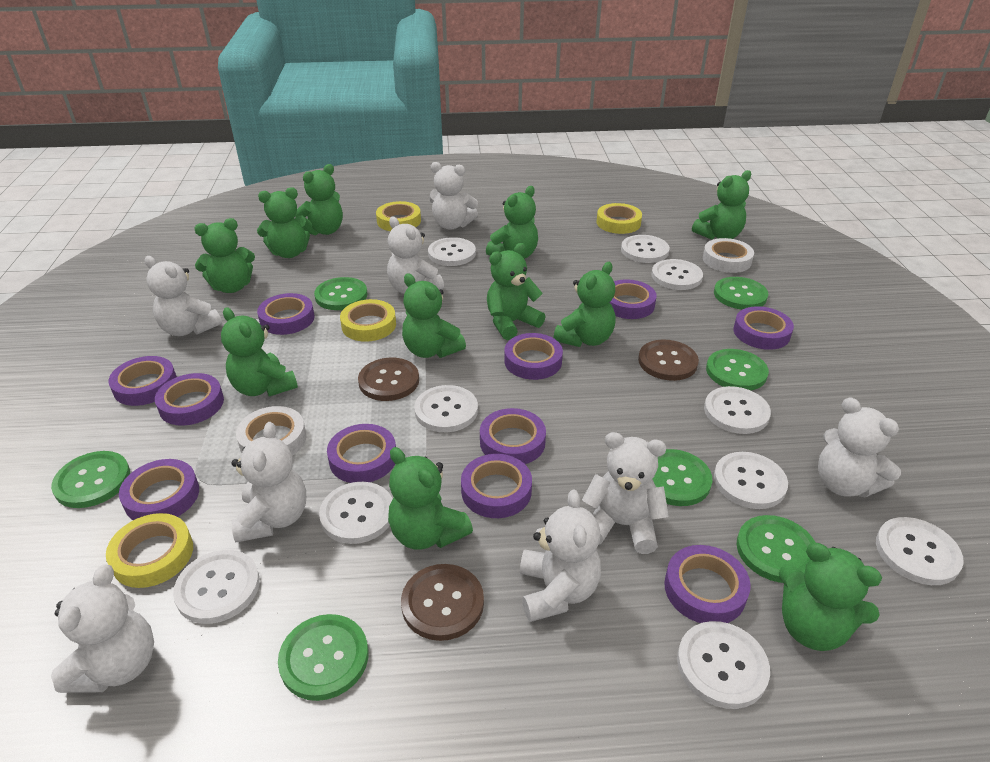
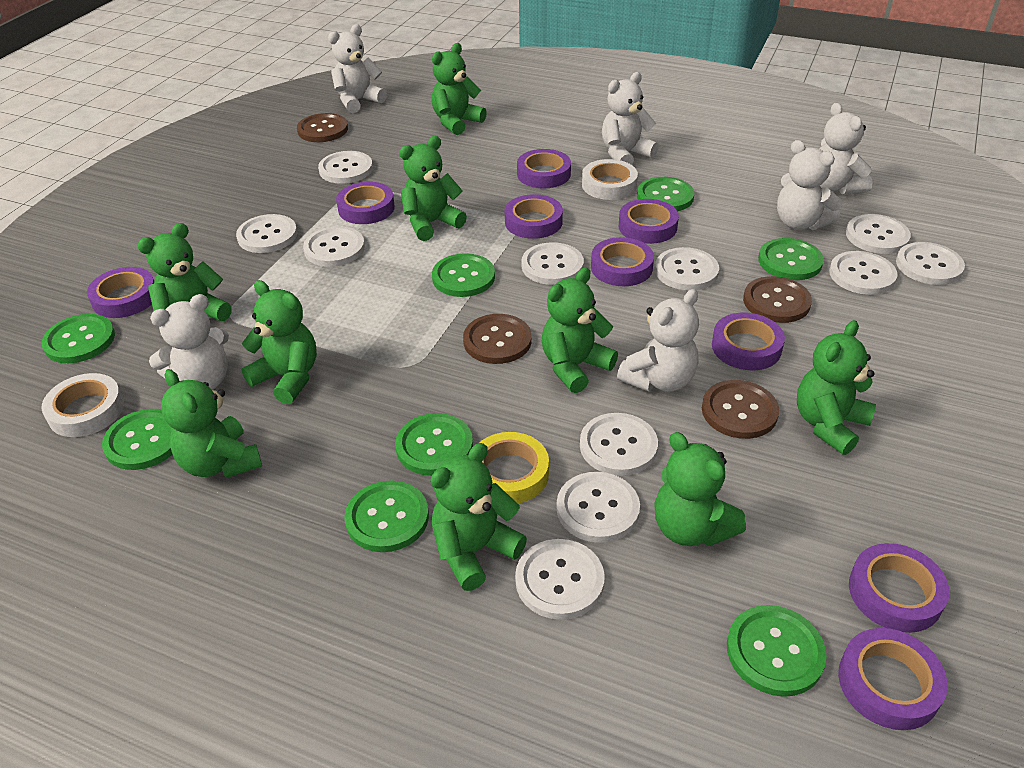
brown button: [358,358,419,401] [401,564,484,641] [638,340,699,381] = 3 -> [297,113,348,142] [463,314,532,364] [702,380,779,439] [743,276,812,323] = 4
green button: [51,451,130,508] [278,614,368,701] [314,277,368,310] [653,449,712,506] [706,349,769,390] [714,277,768,309] [737,515,816,583] = 7 -> [42,314,115,363] [102,409,172,470] [344,481,429,552] [395,413,473,476] [432,253,495,297] [637,177,695,211] [727,605,827,697] [758,238,824,280] = 8
green teddy bear: [194,218,255,293] [221,307,298,397] [257,187,312,258] [295,164,343,236] [388,447,473,550] [402,274,466,358] [486,186,538,259] [487,243,545,340] [553,262,616,347] [692,170,751,240] [779,543,882,651] = 11 -> [137,223,232,321] [161,369,262,478] [241,280,317,404] [399,136,467,241] [430,443,527,591] [432,43,487,135] [542,267,618,393] [654,432,746,546] [797,320,876,455] = 9
purple tape: [109,356,177,406] [119,459,199,520] [155,373,224,426] [257,293,315,335] [327,424,396,483] [461,454,532,518] [480,408,546,464] [504,333,563,380] [610,279,657,319] [664,545,751,623] [734,306,794,350] = 11 -> [87,267,154,318] [336,182,395,224] [505,194,563,239] [517,149,571,188] [591,237,654,286] [619,199,679,244] [712,312,785,370] [838,628,948,730] [849,543,950,633] = 9
white button: [173,550,260,624] [319,482,393,544] [414,385,478,432] [428,237,476,266] [621,235,670,263] [652,259,703,290] [677,621,770,709] [704,386,771,434] [714,452,788,509] [876,517,964,585] = 10 -> [236,214,297,253] [303,226,365,267] [318,151,373,184] [515,539,605,620] [521,242,584,285] [557,472,640,543] [580,413,658,476] [655,247,719,290] [829,251,898,295] [846,214,911,254] [896,242,965,285] = 11
white teddy bear: [51,564,154,693] [145,256,222,336] [232,422,306,542] [387,216,444,294] [430,162,478,230] [520,489,601,622] [582,432,669,554] [818,397,901,497] = 8 -> [149,294,229,390] [328,25,387,113] [602,72,659,165] [617,289,699,392] [777,140,842,230] [819,103,872,194] = 6
yellow tape: [106,513,193,588] [340,299,396,342] [376,201,421,231] [596,203,642,234] = 4 -> [479,432,549,504] = 1

